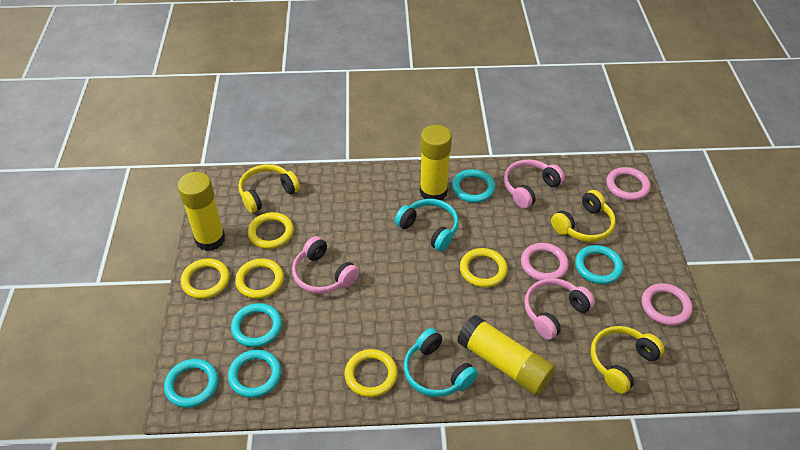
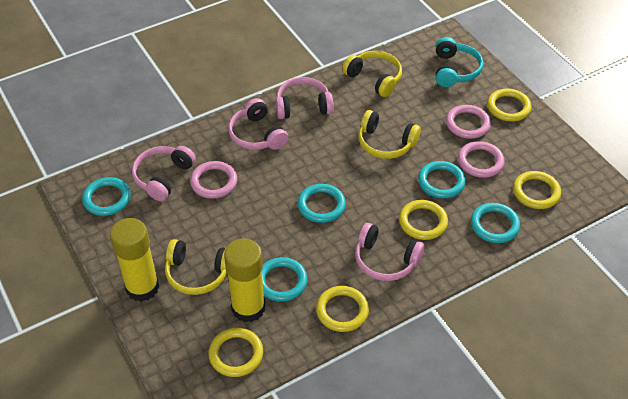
pink headphones: [292,236,359,294] [504,159,565,209] [524,278,595,340] = 3 -> [132,146,196,201] [228,98,289,150] [276,77,334,119] [355,223,425,281] = 4
turquoise headphones: [395,199,459,251] [404,328,478,397] = 2 -> [436,37,483,87] = 1
yellow glue stick: [178,172,225,251] [420,125,452,200] [457,315,555,395] = 3 -> [110,218,159,302] [224,238,265,322] = 2

